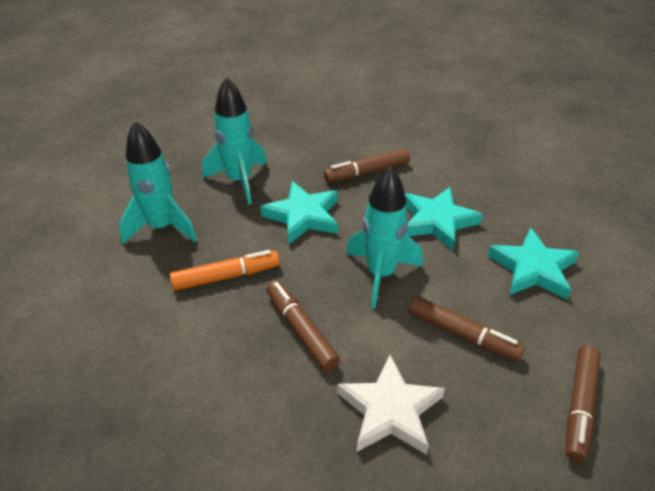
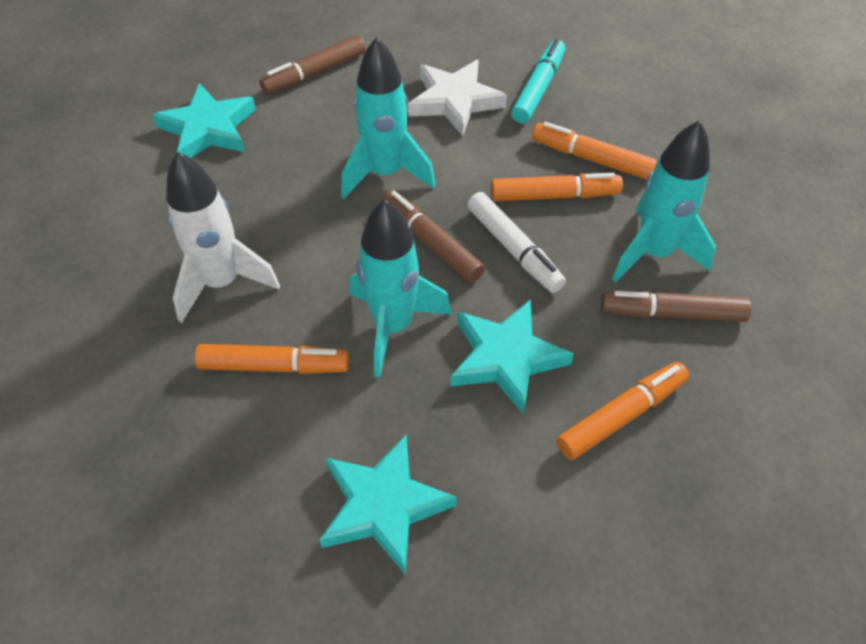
brown marker: [266,281,340,371] [324,148,410,183] [409,296,525,361] [566,345,601,463] = 4 -> [259,35,366,94] [381,190,485,283] [601,291,751,322] = 3
orange marker: [170,250,280,291] = 1 -> [194,344,349,374] [491,173,623,201] [532,122,656,180] [557,362,689,460] = 4
turquoise marker: none = 0 -> [511,39,565,124] = 1
white marker: none = 0 -> [467,192,566,293] = 1
white rocket: none = 0 -> [166,152,280,323] = 1

